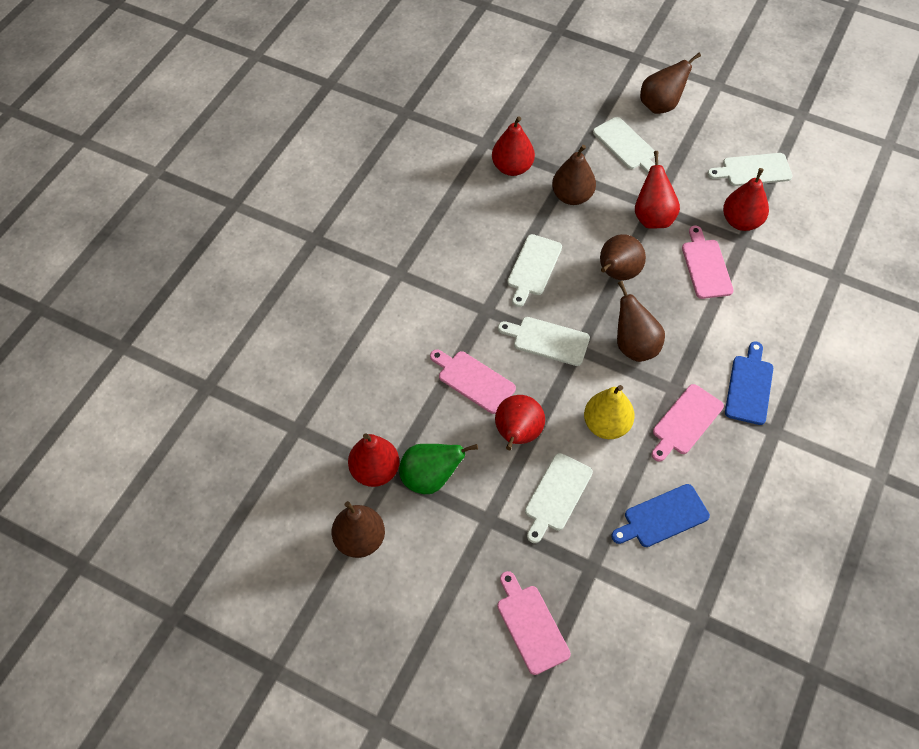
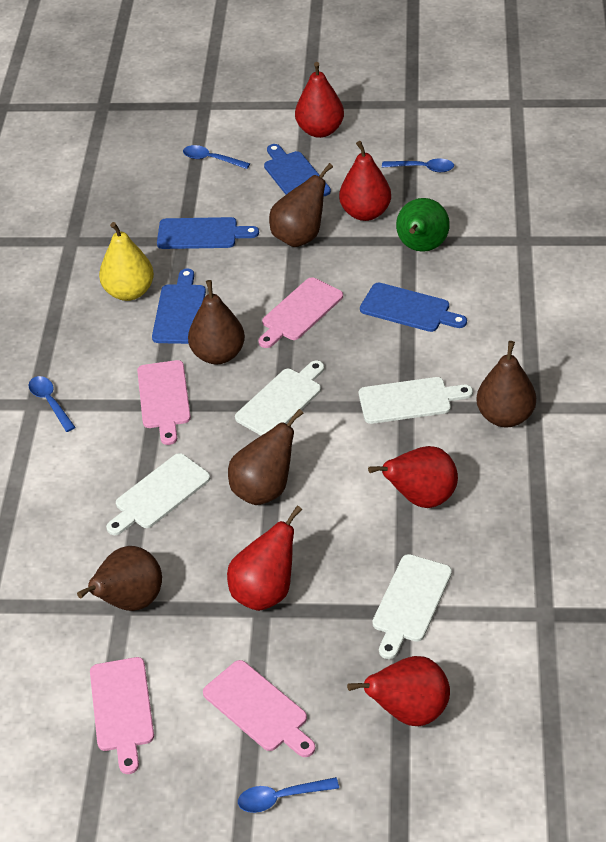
blue cutting board: [611,484,710,547] [725,341,773,425] = 2 -> [152,269,206,344] [157,217,259,249] [264,144,331,196] [360,283,467,332] = 4
blue spoon: none = 0 -> [29,376,76,432] [183,145,250,169] [238,777,339,813] [382,159,454,172] = 4
white cutting board: [498,317,590,366] [507,234,562,307] [525,453,593,543] [593,117,655,173] [708,153,793,186] = 5 -> [106,453,210,535] [235,361,324,436] [359,377,473,424] [372,554,452,659] = 4

